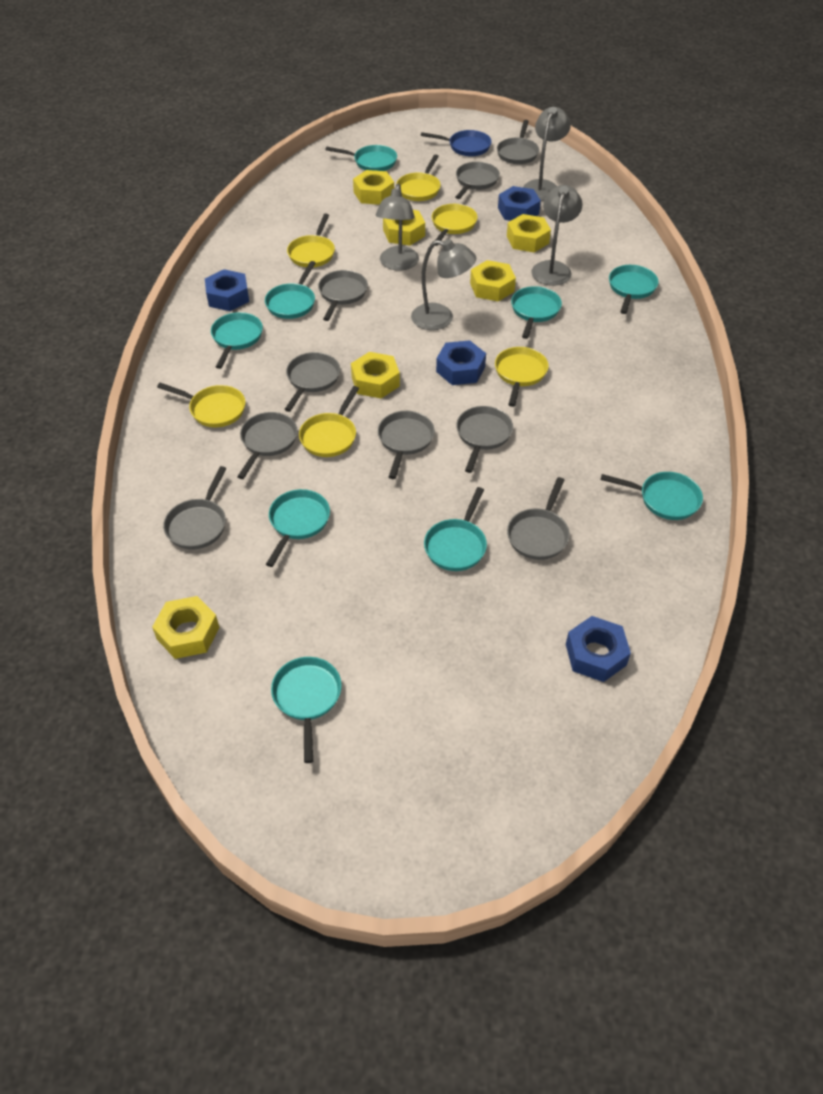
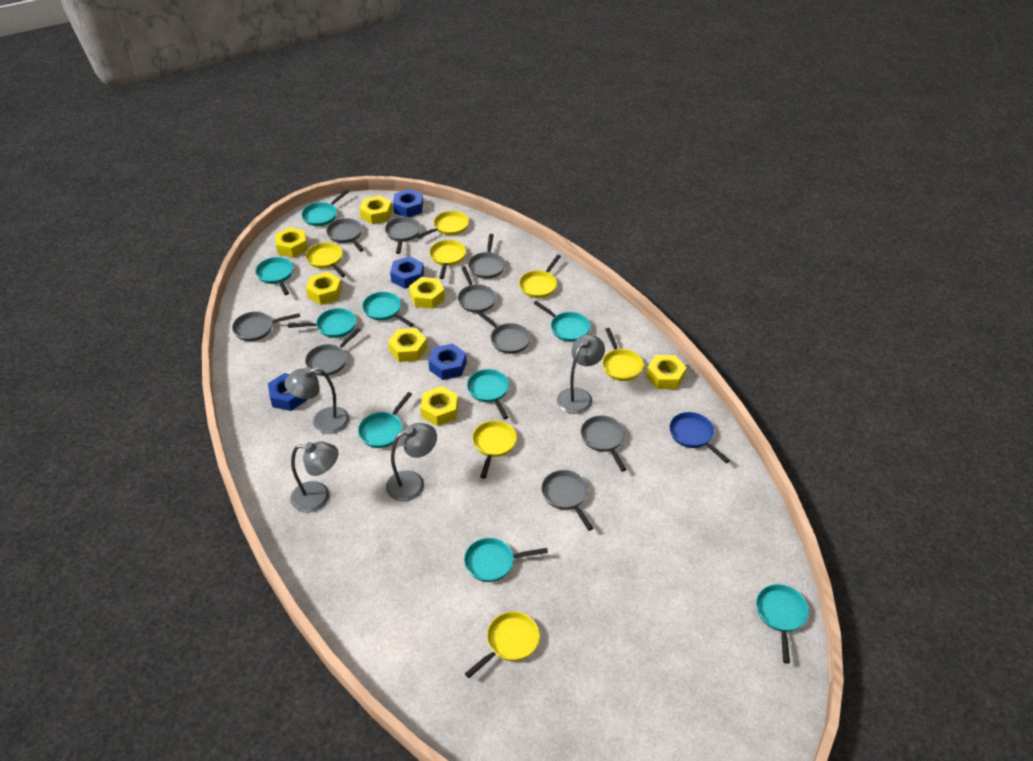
yellow nut: [152,596,219,659] [351,352,400,399] [353,170,394,205] [383,210,425,246] [470,260,516,302] [507,214,551,253] = 6 -> [275,227,308,258] [306,272,342,305] [359,196,392,224] [388,328,427,362] [409,277,445,309] [420,386,458,426] [646,355,687,389] = 7
yellow pan: [157,383,245,427] [287,214,335,267] [299,386,359,457] [396,154,441,201] [432,204,478,246] [495,347,549,407] = 6 -> [305,242,346,277] [416,211,469,239] [429,240,466,279] [465,612,540,678] [472,420,517,478] [519,255,561,298] [602,328,644,381] = 7

